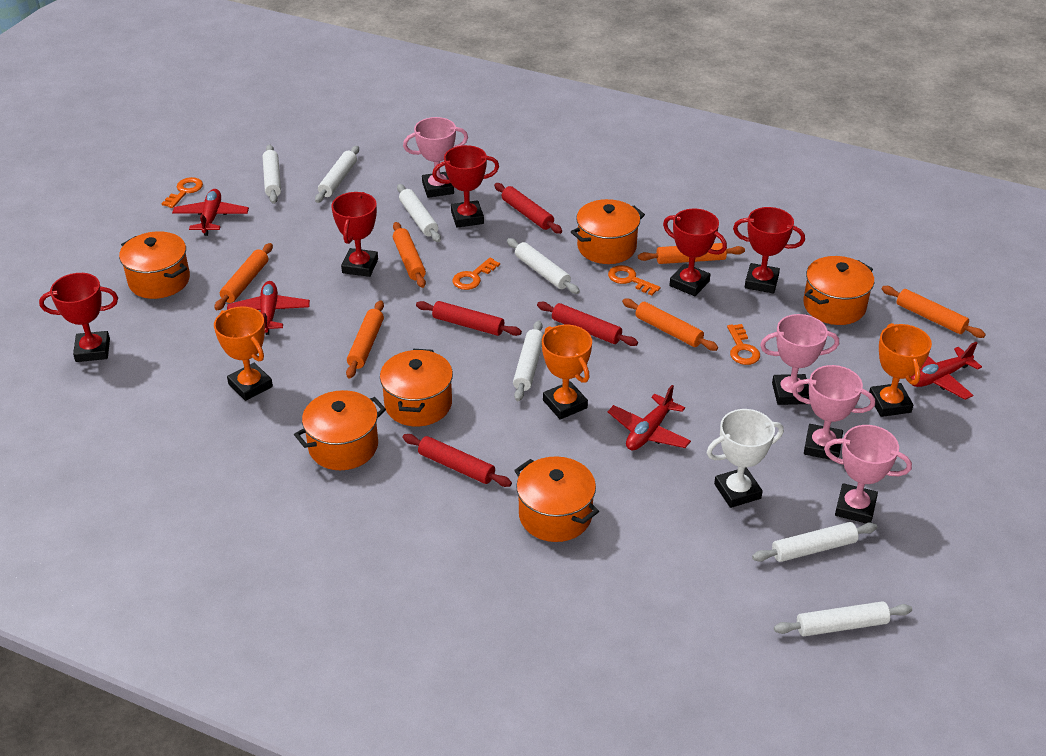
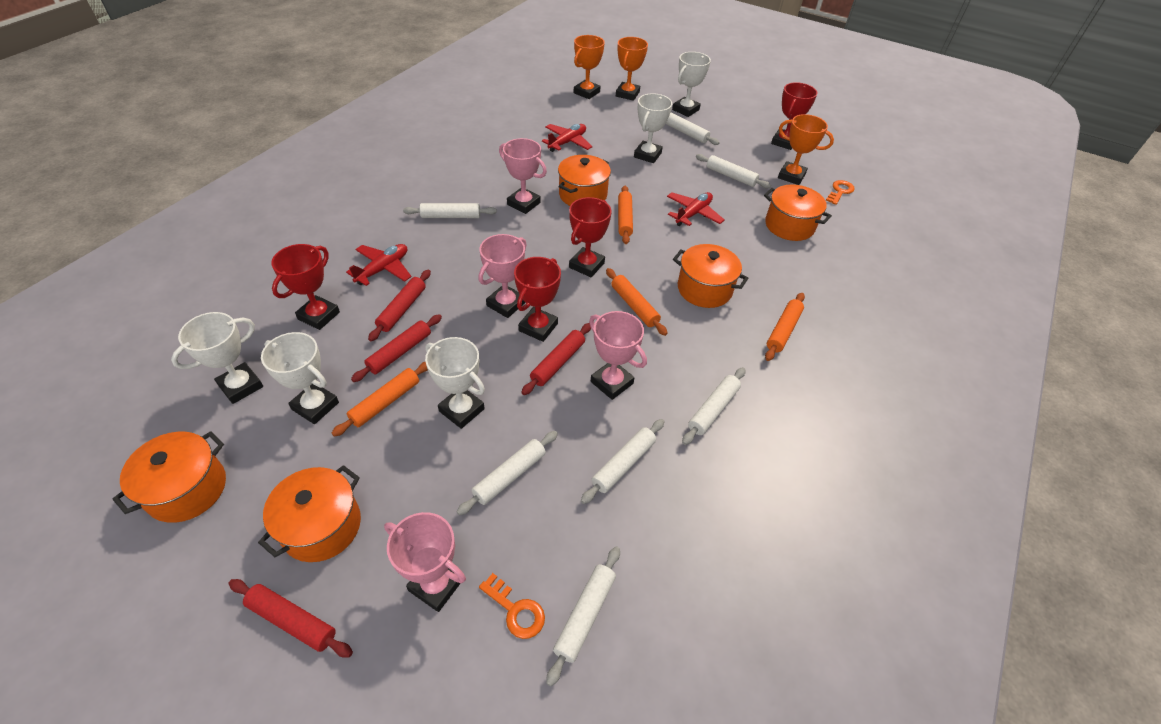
orange key: [161,177,203,208] [452,258,500,290] [608,265,661,296] [727,324,760,365] = 4 -> [479,573,545,639] [826,180,855,205] = 2
orange pot: [119,231,190,299] [294,390,386,470] [380,349,453,426] [514,456,599,542] [571,199,645,264] [803,256,874,325] = 6 -> [112,431,226,523] [258,465,361,562] [558,155,611,206] [673,244,748,308] [764,184,832,241] = 5
orange rolling pin: [214,243,273,310] [346,300,384,379] [393,222,426,288] [622,298,718,351] [638,243,745,264] [882,286,986,338] = 6 -> [331,362,428,437] [606,268,668,336] [618,186,633,244] [765,293,805,361] = 4
red plane: [172,189,249,236] [227,281,310,335] [608,385,691,450] [911,342,982,400] = 4 -> [346,244,411,286] [542,124,592,152] [667,192,725,226] = 3
red trophy: [39,273,118,362] [331,192,378,277] [432,145,499,228] [663,209,727,296] [733,207,805,293] = 5 -> [271,244,340,330] [514,257,561,342] [569,197,612,277] [771,82,818,150] = 4
white trophy: [707,409,784,508] = 1 -> [171,312,263,404] [261,332,339,424] [425,337,485,429] [634,93,672,163] [672,52,711,117] = 5

